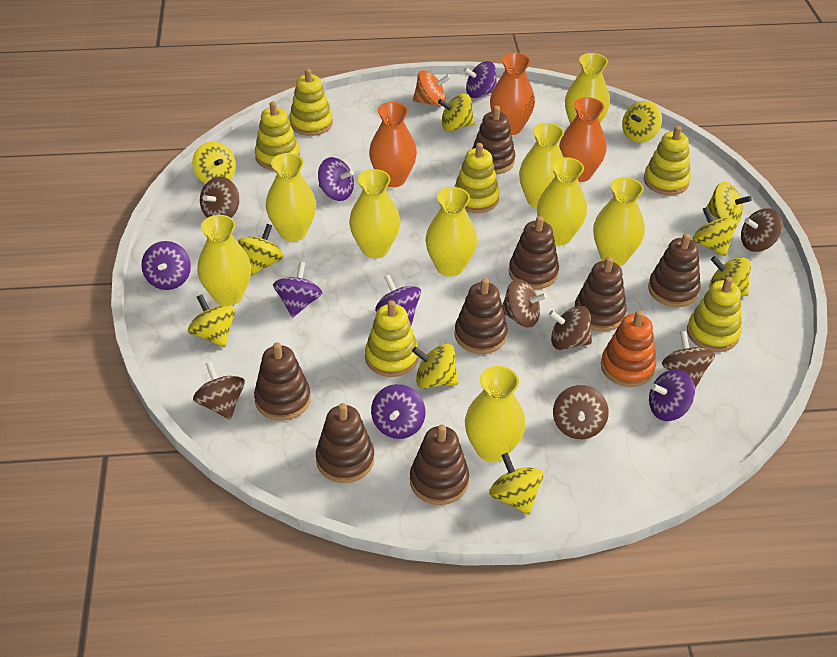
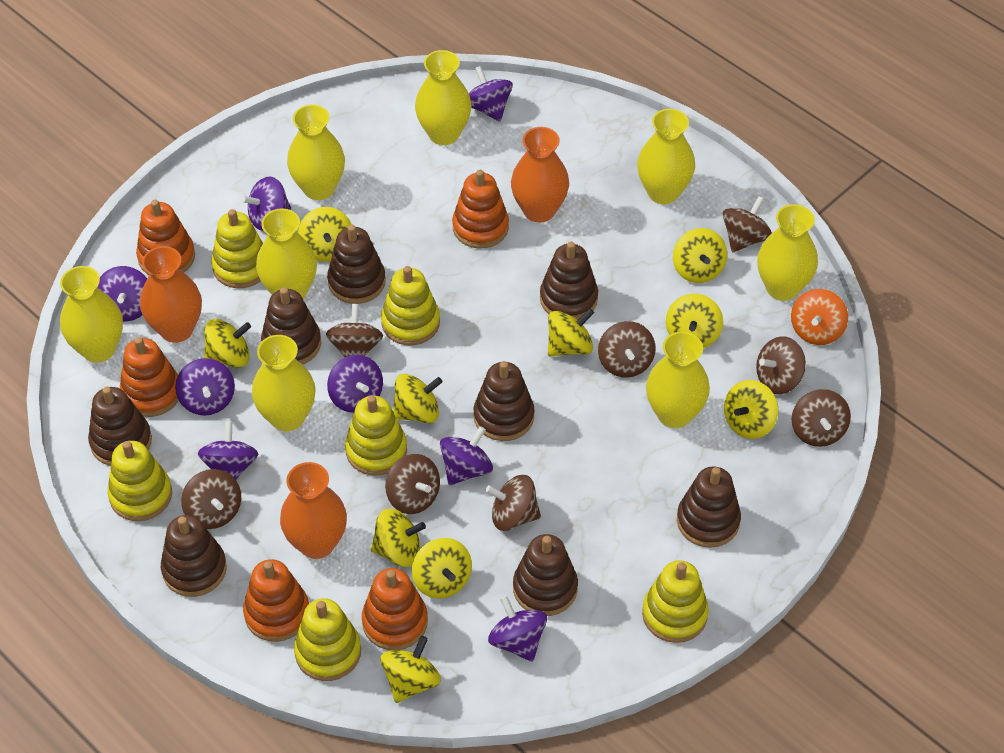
brown spinning top: [193,361,245,420] [200,177,240,218] [502,279,547,328] [549,306,592,350] [553,385,609,439] [662,331,715,388] [741,208,783,252] = 7 -> [181,469,241,529] [326,304,383,358] [385,454,440,514] [485,475,541,531] [598,321,656,378] [723,196,772,253] [756,336,806,394] [792,389,851,447] = 8
orange stacking toy: [601,310,656,387] = 1 -> [120,337,179,417] [136,200,195,275] [243,559,309,642] [362,568,428,650] [452,170,509,248] = 5
purple spinning top: [141,241,191,290] [273,262,322,317] [318,157,354,201] [371,384,426,439] [375,275,421,326] [463,61,497,98] [649,369,695,421] = 7 -> [98,266,147,321] [175,358,235,416] [198,421,258,480] [241,177,291,231] [327,355,383,413] [440,426,493,485] [469,66,513,122] [488,596,547,662] = 8
yellow vase: [197,215,251,306] [266,153,316,241] [349,169,400,258] [425,187,477,277] [465,366,525,462] [519,123,564,209] [537,157,587,245] [565,53,610,124] [593,177,645,266] = 9 -> [60,266,123,363] [252,335,316,431] [256,208,317,299] [287,105,345,200] [415,50,472,145] [637,109,695,204] [646,331,710,428] [757,204,818,301] = 8

